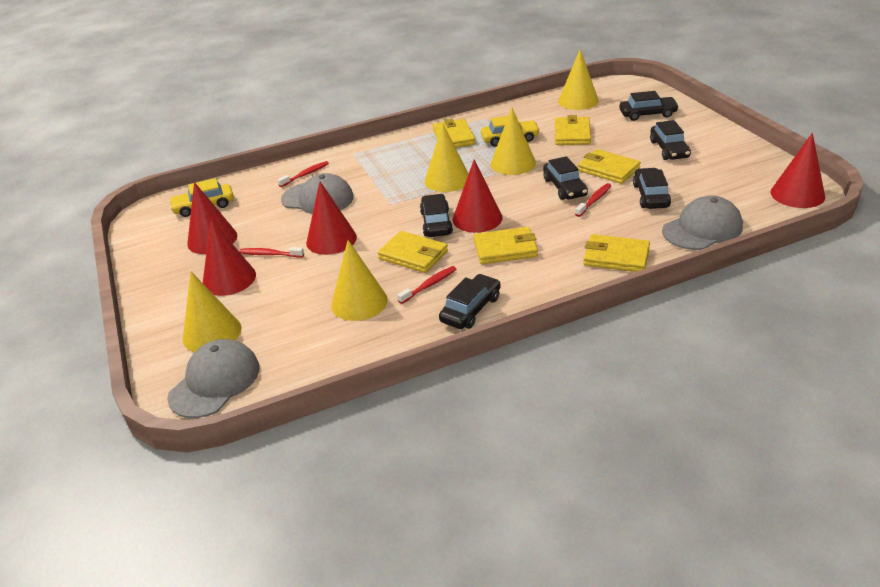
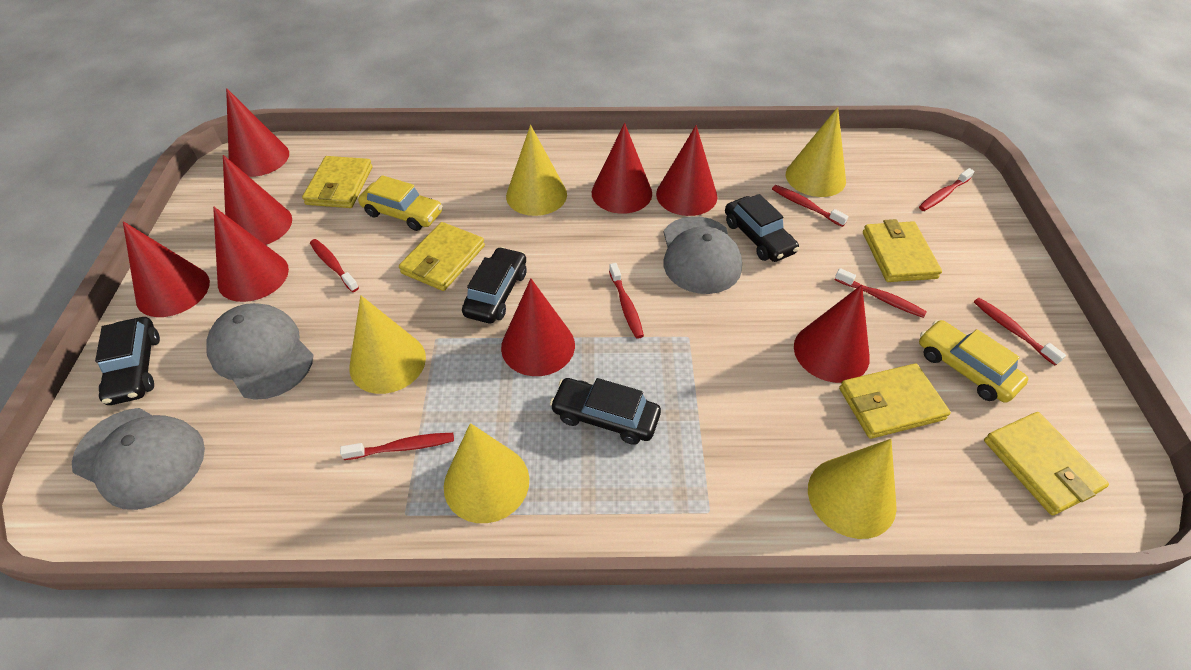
black car: [420,194,453,237] [439,274,501,329] [543,156,588,200] [619,91,679,121] [633,168,671,209] [650,120,691,160] = 6 -> [95,317,160,405] [462,247,526,323] [550,378,661,445] [725,194,799,262] = 4
red cone: [187,182,237,254] [203,220,256,296] [306,181,357,255] [453,159,503,233] [770,133,825,208] = 5 -> [123,221,210,317] [213,206,289,302] [223,155,292,245] [226,88,289,177] [501,278,575,376] [592,123,652,214] [656,125,717,216] [794,285,870,383] = 8
red toothbrush: [239,247,304,257] [277,161,329,187] [397,266,456,304] [575,183,611,217] = 4 -> [310,239,359,292] [340,433,454,460] [609,263,644,339] [772,185,849,227] [834,268,927,318] [919,168,974,211] [974,298,1066,365] = 7
yellow wallet: [378,231,448,273] [433,119,475,148] [474,227,538,264] [555,115,591,145] [578,149,641,184] [583,234,650,272] = 6 -> [302,156,372,208] [399,222,485,291] [839,363,951,439] [863,219,942,282] [984,412,1109,515] = 5

